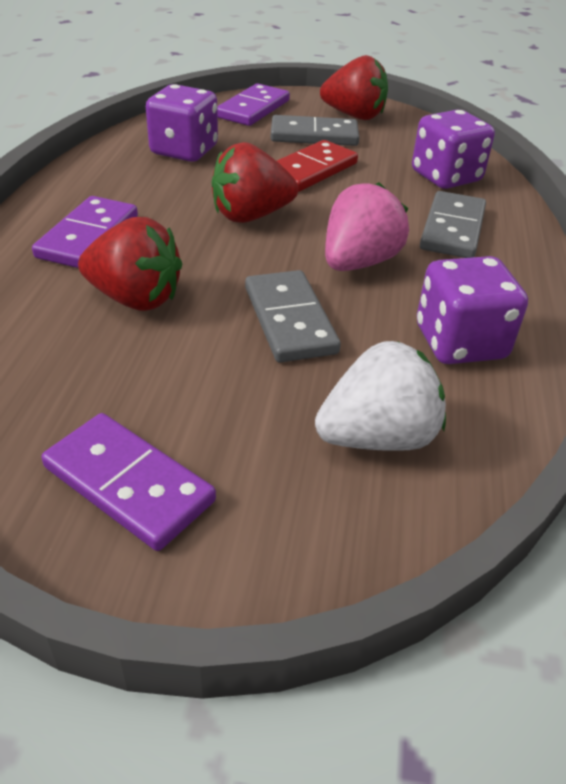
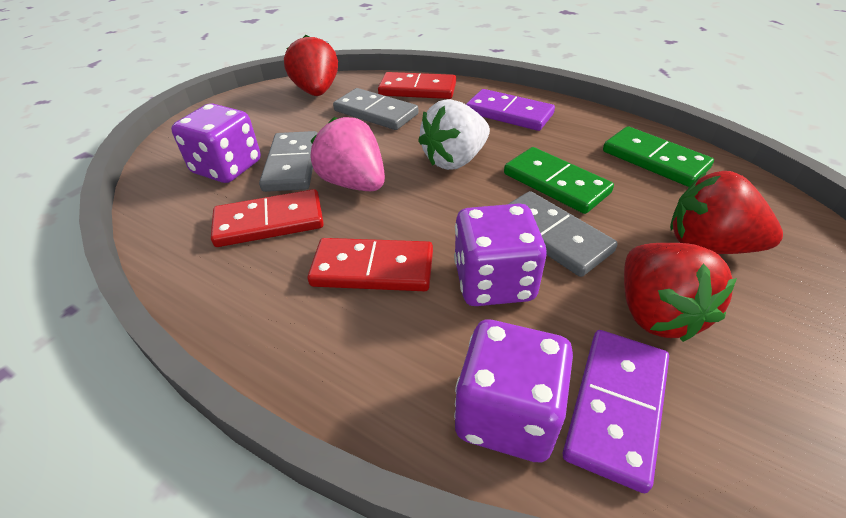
green domino: none = 0 -> [504,147,614,214] [603,126,714,187] = 2
purple domino: [32,196,138,268] [42,413,216,551] [217,83,290,126] = 3 -> [466,89,555,131] [563,330,669,493] = 2
red domino: [277,140,358,192] = 1 -> [211,189,324,247] [308,238,433,291] [378,72,456,99] = 3

